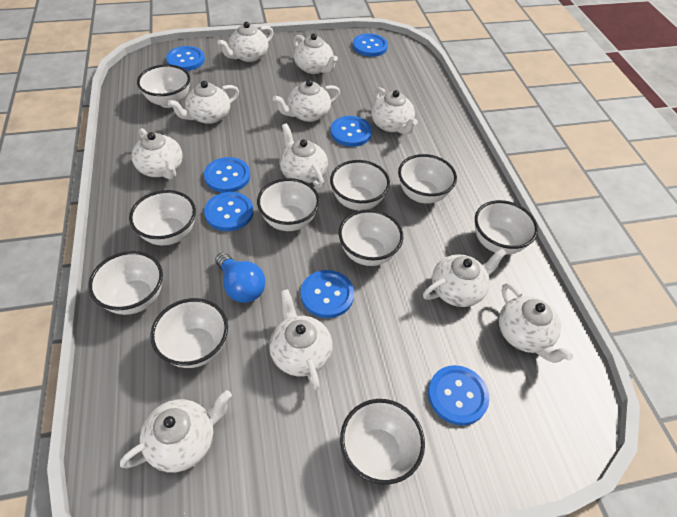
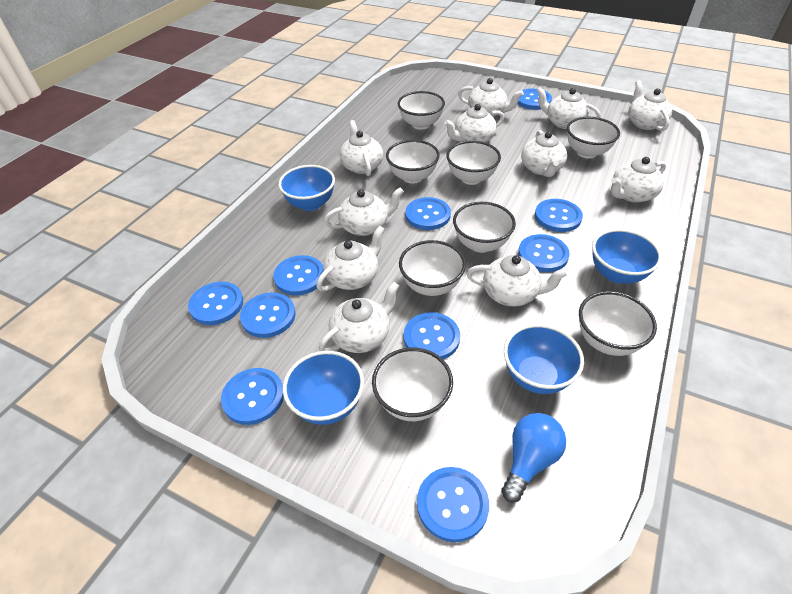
blue bowl: none = 0 -> [278,165,335,211] [283,351,364,425] [504,324,584,394] [592,229,662,284] = 4
blue button: [166,46,205,71] [204,157,250,193] [204,192,253,231] [301,270,354,318] [331,116,372,147] [353,33,388,57] [428,365,489,425] = 7 -> [188,282,243,325] [221,368,284,425] [240,293,296,338] [273,255,324,296] [403,312,460,359] [405,197,451,230] [417,467,489,542] [518,88,552,110] [518,234,570,272] [535,199,583,232] = 10
white bowl: [88,251,163,315] [129,190,196,245] [137,64,190,108] [150,298,228,368] [257,178,320,231] [330,160,390,210] [339,209,403,266] [340,399,425,485] [398,154,457,203] [475,200,538,255] = 10 -> [372,347,453,421] [386,140,440,184] [398,91,445,130] [399,240,466,296] [447,141,501,185] [453,202,516,253] [567,117,620,158] [579,291,657,356] = 8

